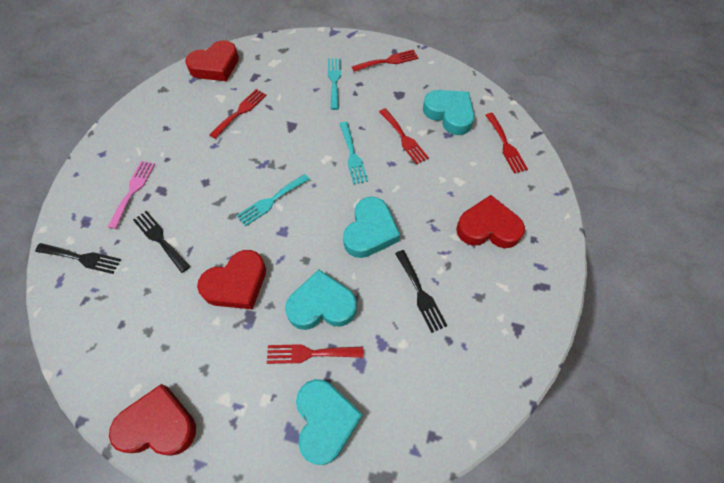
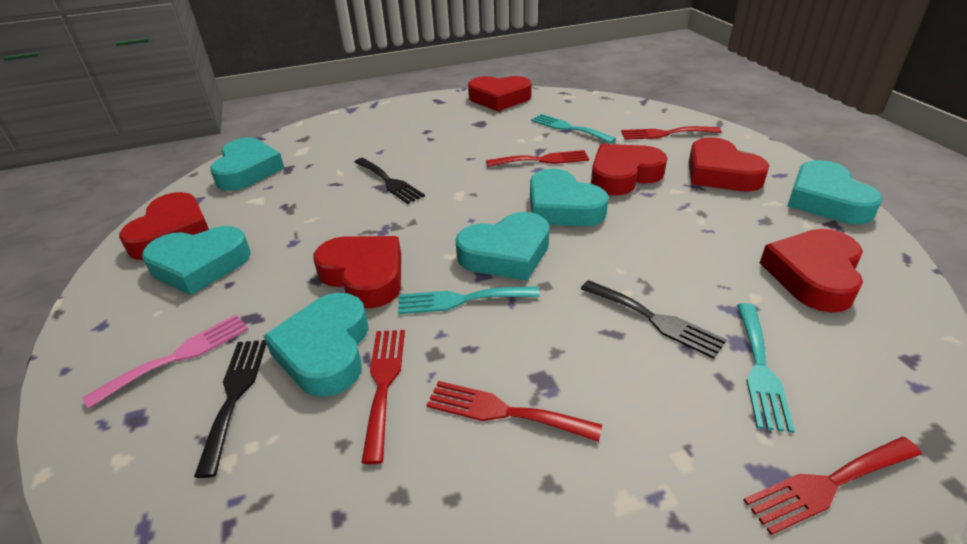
red heart: [109,384,196,456] [185,40,239,81] [197,250,266,309] [456,195,525,248] = 4 -> [119,192,209,260] [313,236,401,308] [468,76,532,111] [591,144,667,195] [689,137,769,191] [760,229,863,313] = 6
turquoise heart: [285,269,357,330] [296,379,362,465] [343,197,400,258] [423,90,474,135] = 4 -> [142,226,251,295] [210,138,284,191] [263,293,369,397] [455,212,550,281] [530,169,609,227] [788,160,882,224] = 6

